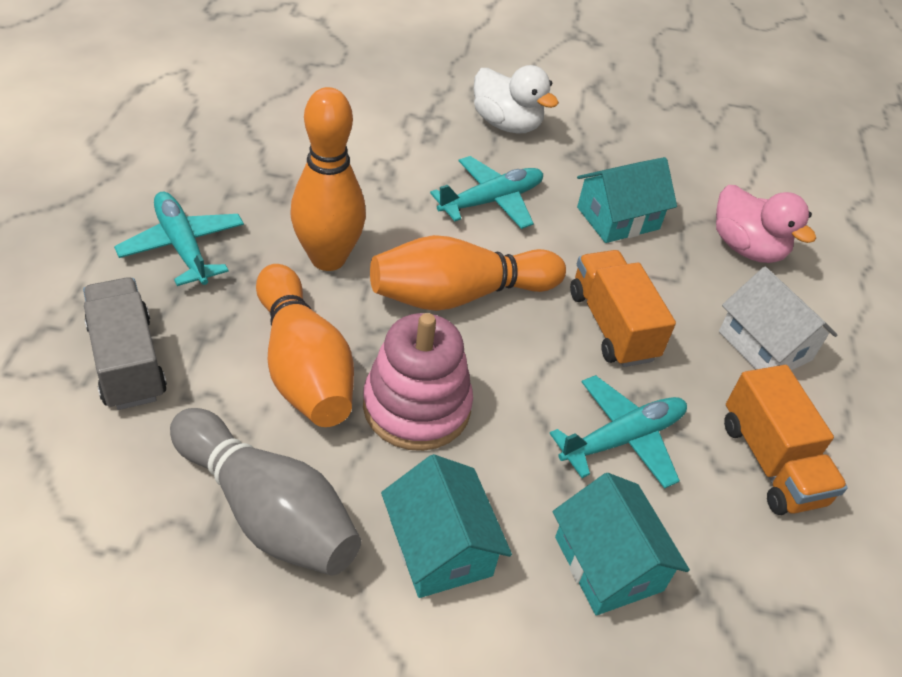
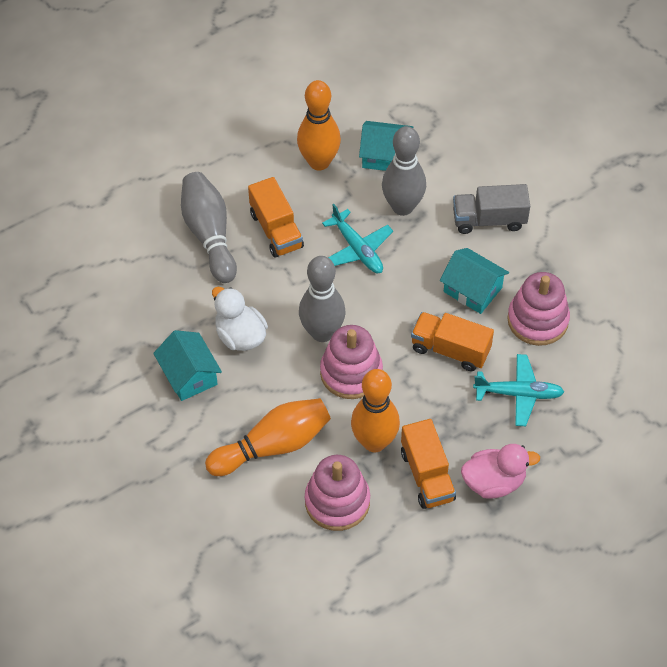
grey bowling pin: [170,408,361,575] = 1 -> [181,172,237,283] [299,256,346,342] [382,126,426,216] = 3
orange truck: [570,250,676,367] [724,365,848,515] = 2 -> [248,177,304,258] [401,419,456,509] [411,312,494,371] = 3
pink stacking toy: [363,313,473,451] = 1 -> [305,455,370,531] [320,325,383,399] [507,272,570,346] = 3
turquoise plane: [114,192,244,286] [430,156,543,229] [550,375,687,489] = 3 -> [322,204,393,273] [473,354,564,426] = 2
white house: [719,267,837,370] = 1 -> none = 0

